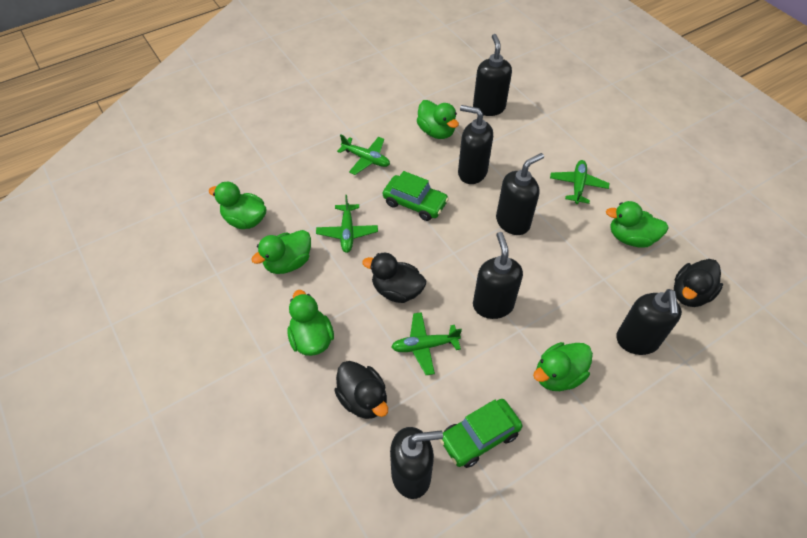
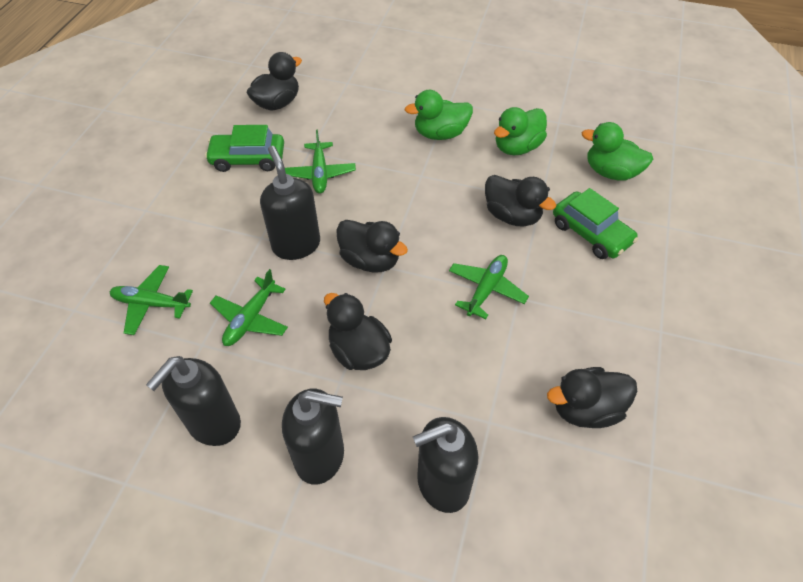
black duck: [334,361,388,419] [362,253,426,303] [674,259,723,307] = 3 -> [247,52,302,110] [324,293,392,370] [336,220,408,272] [485,175,556,227] [547,367,637,428] = 5
black soap dispenser: [390,427,443,499] [458,105,493,184] [473,34,512,116] [473,232,523,319] [496,153,544,235] [616,289,682,355] = 6 -> [146,356,241,446] [260,146,320,260] [282,389,344,485] [413,417,478,513] = 4
green duck: [208,182,266,229] [251,230,311,274] [287,290,334,356] [417,100,459,139] [533,342,593,391] [606,201,669,248] = 6 -> [405,90,473,140] [494,107,547,155] [582,122,653,181] = 3

